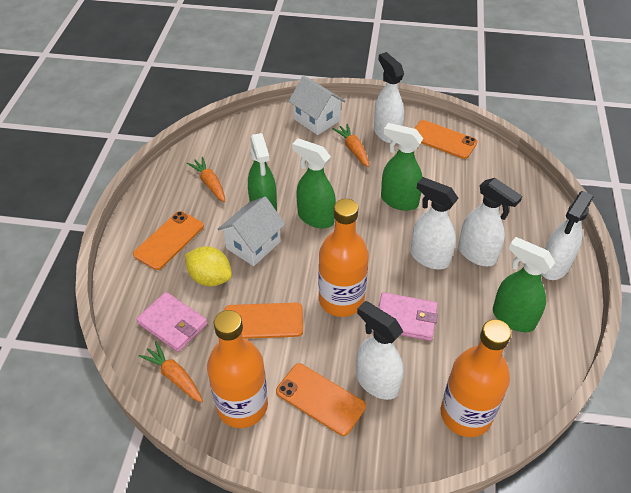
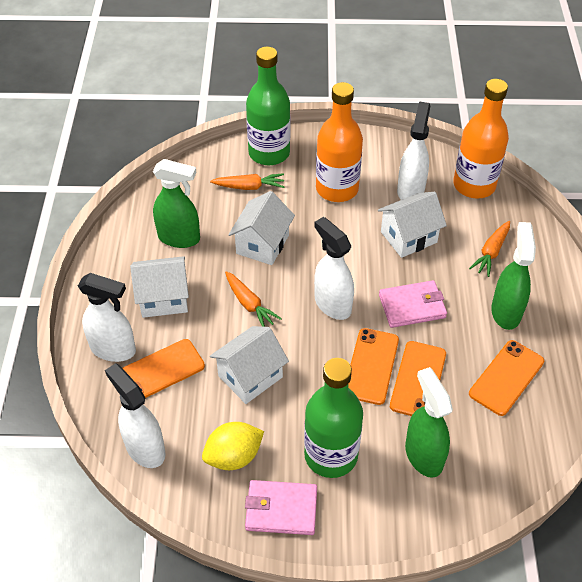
green bottle: none = 0 -> [246,47,290,165] [304,358,363,478] = 2
green spray bottle: [248,133,277,211] [292,138,336,228] [381,123,423,211] [493,237,555,332] = 4 -> [153,159,200,248] [405,367,453,478] [491,222,536,330] = 3
orange bottle: [207,310,268,428] [318,199,369,317] [441,319,511,437] = 3 -> [316,82,363,202] [453,79,509,199] = 2
white house: [217,197,285,266] [288,76,346,135] = 2 -> [130,256,189,318] [210,326,289,404] [228,191,295,265] [378,192,447,258] = 4
white spray bottle: [356,301,404,400] [374,52,404,143] [411,177,459,269] [458,178,522,266] [541,191,594,280] = 5 -> [78,273,136,362] [105,363,165,468] [314,217,354,320] [397,101,431,200] = 4

